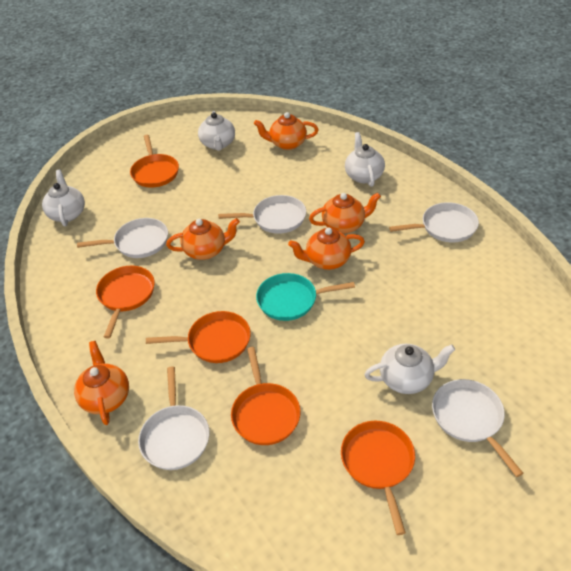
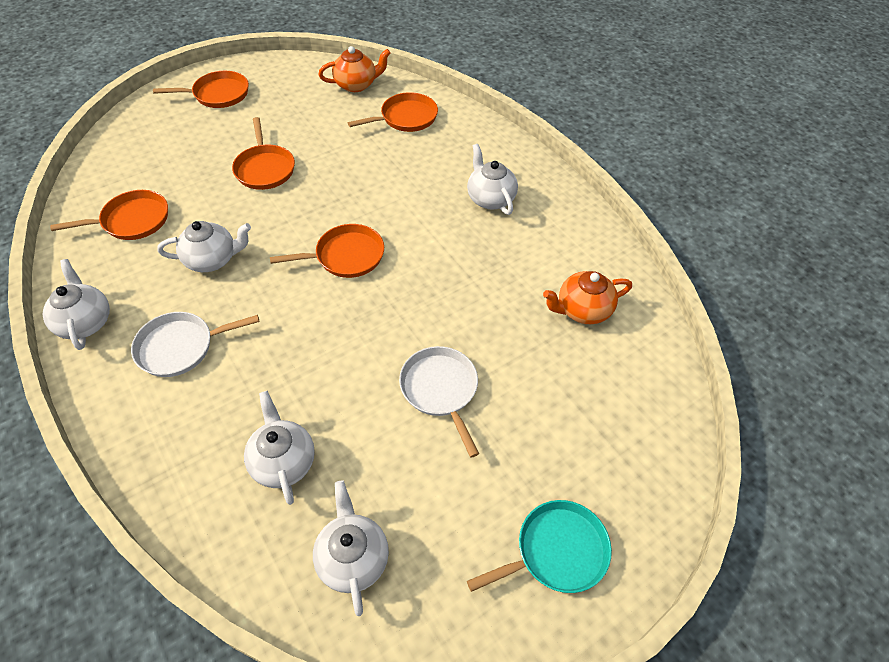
orange teapot: [74,341,129,425] [166,218,240,260] [254,112,319,150] [288,227,365,270] [309,193,381,234] = 5 -> [318,46,391,92] [543,271,632,324] = 2
white pan: [77,218,168,258] [138,367,209,470] [218,195,306,234] [389,202,479,242] [432,379,523,477] = 5 -> [131,312,259,377] [399,346,479,458] = 2
white teapot: [42,170,85,226] [198,111,235,151] [345,132,385,187] [364,344,455,394] = 4 -> [42,259,110,350] [157,221,251,272] [244,391,315,505] [313,481,389,616] [467,144,518,215] = 5

